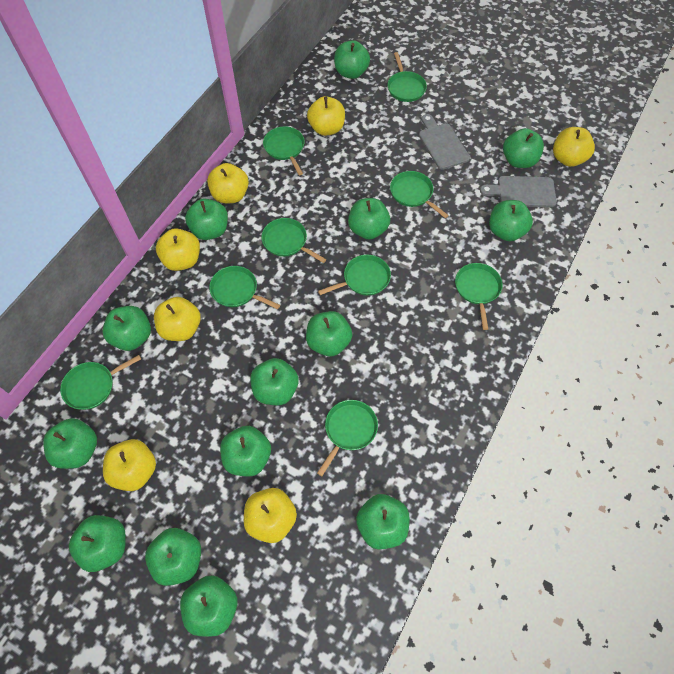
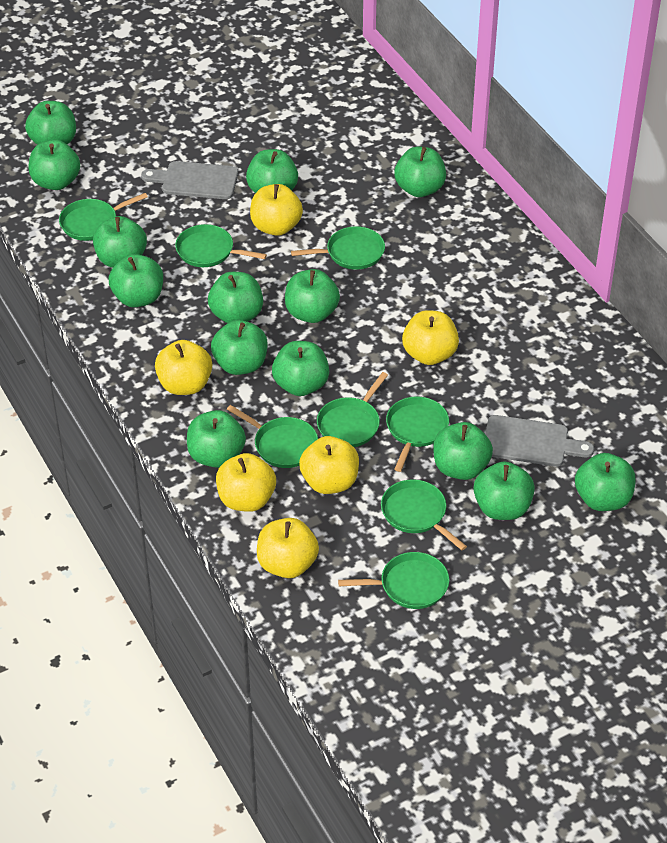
green pan: [60,355,141,410] [209,266,280,309] [261,218,326,263] [263,126,305,175] [317,400,378,476] [318,255,391,296] [387,52,427,102] [390,171,449,218] [455,263,503,330] = 9 -> [59,193,148,241] [175,224,267,267] [227,405,318,468] [291,226,385,270] [317,372,388,447] [338,552,449,609] [381,479,467,550] [386,397,449,472] = 8
yellow apple: [103,439,156,491] [154,297,201,341] [156,228,200,271] [207,163,249,203] [244,488,297,543] [307,96,345,136] [553,127,595,167] = 7 -> [155,340,212,395] [216,453,276,512] [250,184,303,236] [257,518,319,578] [299,436,359,494] [402,310,459,365] = 6

